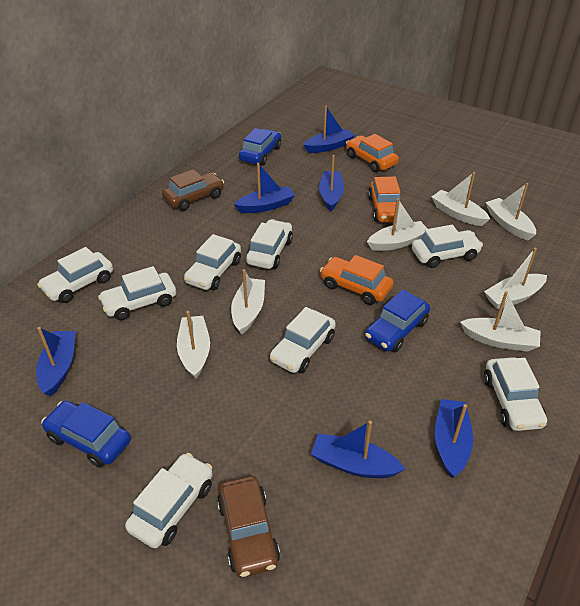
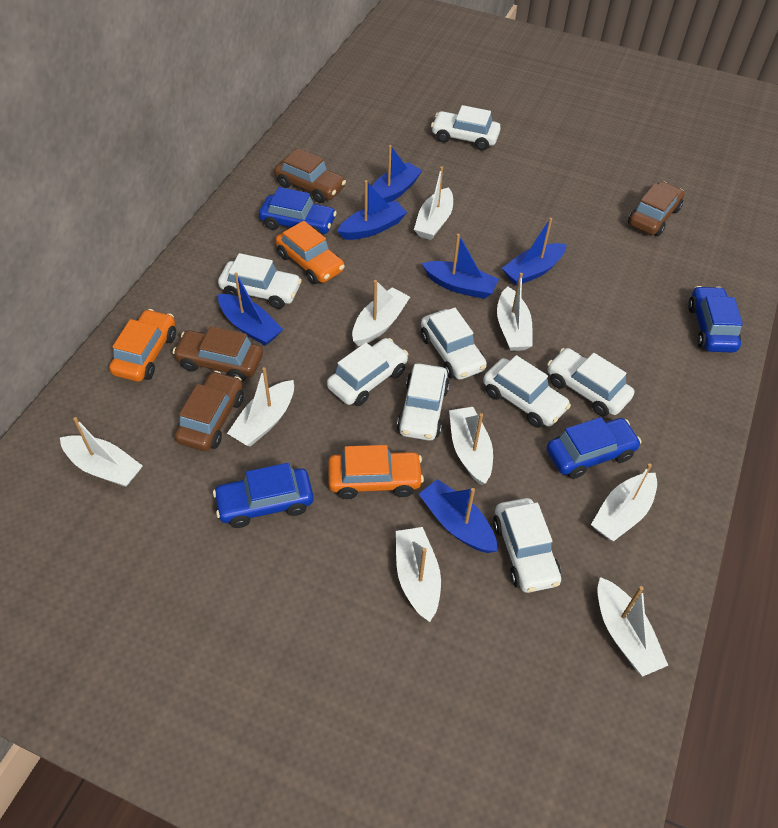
blue car: [41,400,131,468] [239,128,281,166] [365,289,430,352] = 3 -> [213,463,314,528] [259,187,337,234] [547,417,641,479] [688,286,743,352] = 4
brown car: [162,169,224,211] [217,476,280,577] = 2 -> [172,326,263,382] [175,371,244,451] [274,148,346,203] [628,181,684,236] = 4
white boat: [177,311,210,379] [231,269,265,335] [367,198,428,251] [432,172,490,226] [460,291,541,352] [484,248,547,309] [486,183,536,241] = 7 -> [60,417,143,487] [227,367,294,447] [352,280,410,346] [396,527,441,622] [414,166,453,240] [449,407,493,485] [497,273,533,351] [591,463,657,542] [597,577,668,676] = 9

